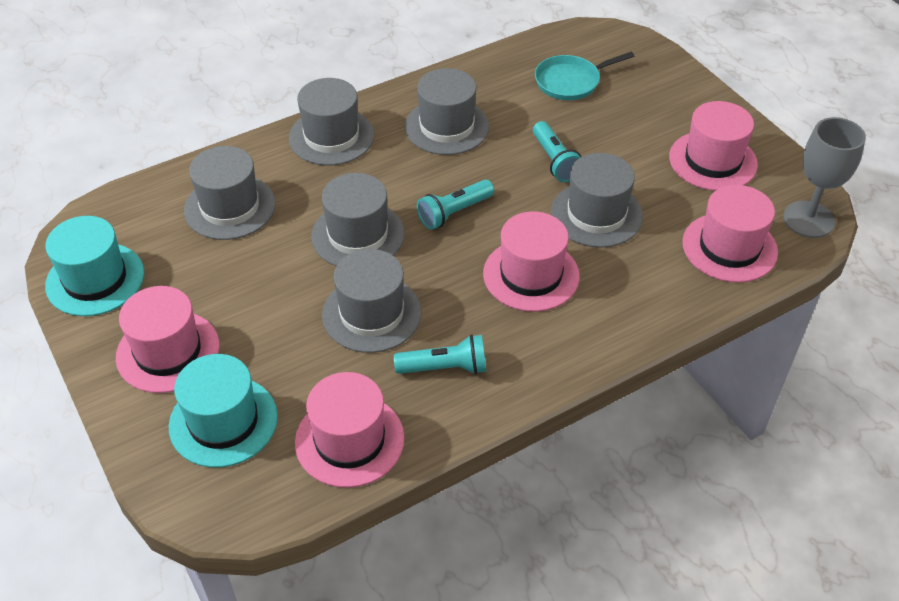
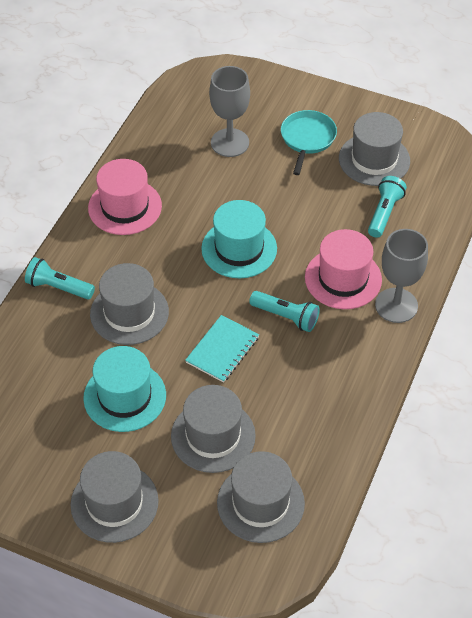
grey goblet: [783,117,866,238] = 1 -> [209,66,250,157] [375,229,428,323] = 2
grey hat: [184,146,276,240] [289,78,374,165] [311,173,405,266] [322,249,422,353] [405,68,489,155] [551,153,643,248] = 6 -> [71,451,159,543] [90,263,169,345] [171,385,256,473] [217,451,305,543] [339,112,410,186] = 5
pink hat: [116,286,220,393] [295,372,405,488] [483,211,580,312] [669,101,758,191] [682,185,778,283] = 5 -> [88,159,162,235] [305,229,382,309] = 2
turquoise notebook: none = 0 -> [185,315,259,383] = 1

